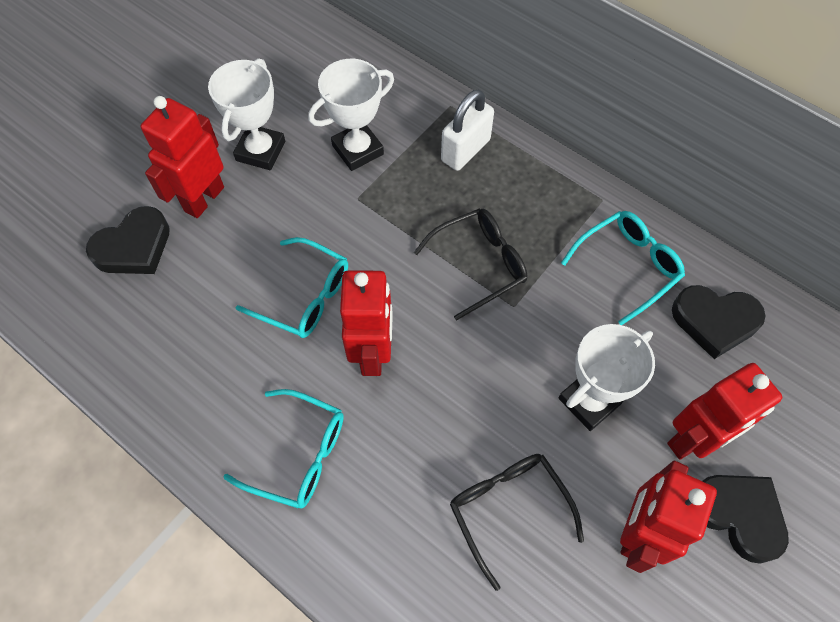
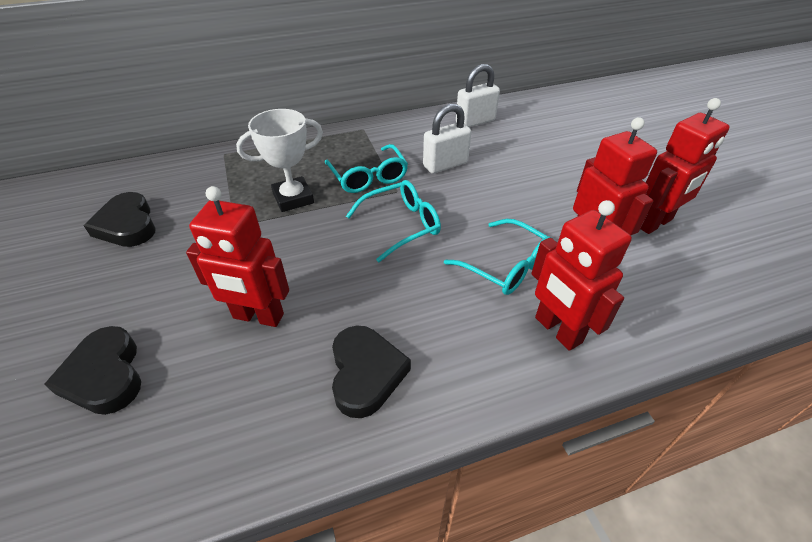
black glasses: [414,208,527,320] [450,454,584,591] = 2 -> none = 0
white padlock: [441,90,494,171] = 1 -> [423,104,471,174] [456,64,500,127] = 2
white trophy: [208,58,285,170] [308,59,394,171] [559,324,655,431] = 3 -> [236,109,323,212] = 1

